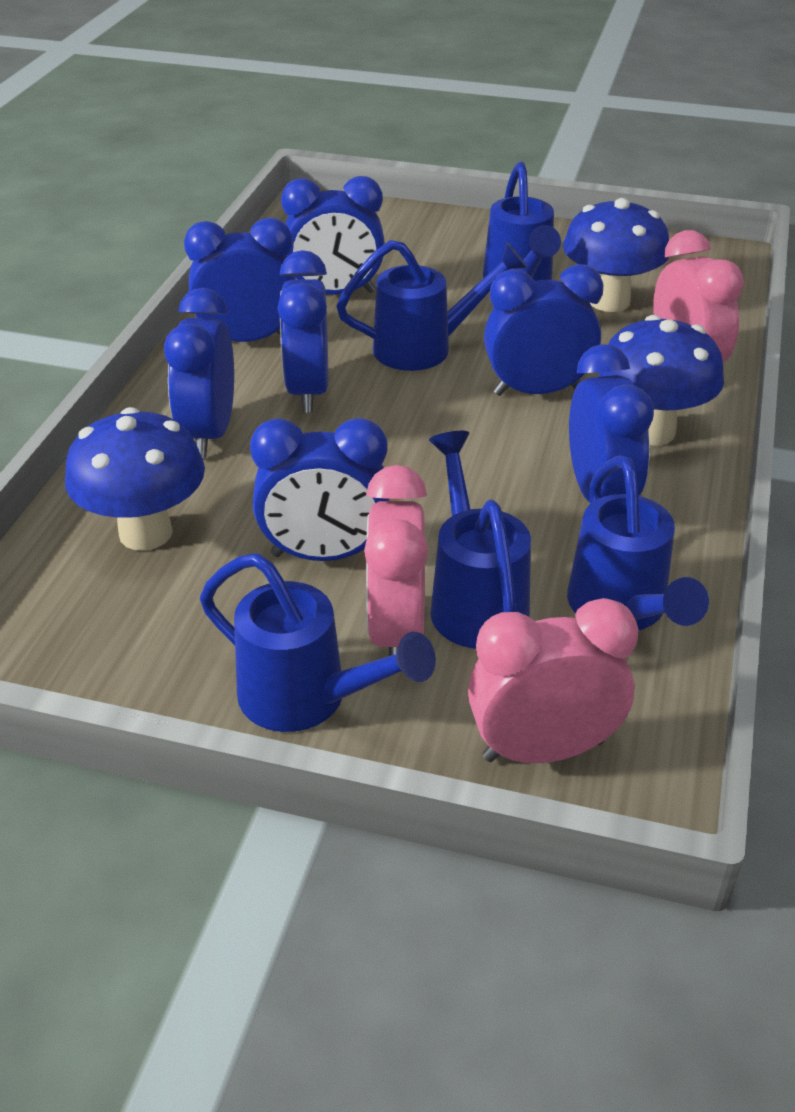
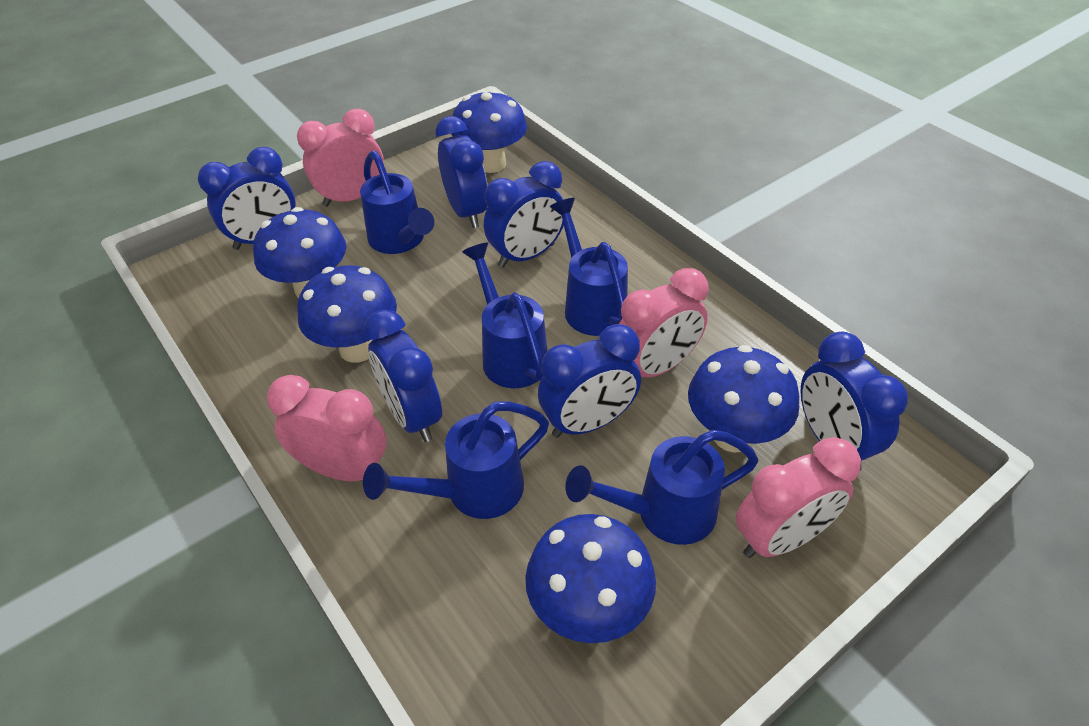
blue clock: [164,288,234,457] [184,218,296,342] [250,418,389,561] [277,250,328,413] [281,176,385,295] [484,264,603,396] [569,344,654,502] = 7 -> [198,147,296,250] [363,310,442,442] [436,116,488,228] [484,161,564,268] [538,324,641,438] [801,332,908,471] = 6
blue mushroom: [65,407,205,551] [563,198,669,312] [598,315,724,445] = 3 -> [253,207,346,298] [297,265,397,363] [452,90,527,173] [525,514,656,643] [688,345,799,453] = 5
pink clock: [364,465,428,656] [468,598,638,763] [653,230,744,362] = 3 -> [267,375,387,481] [297,109,384,207] [619,268,709,378] [736,437,861,558] = 4

